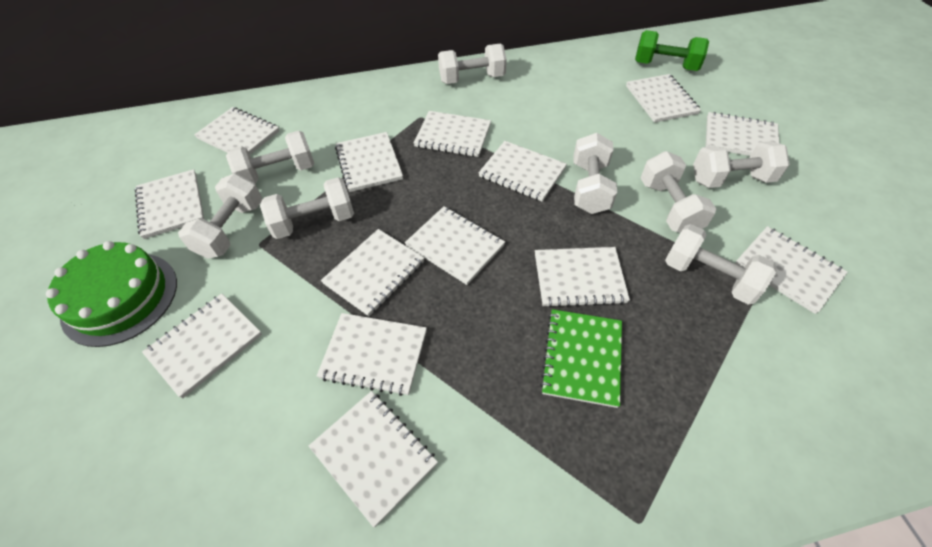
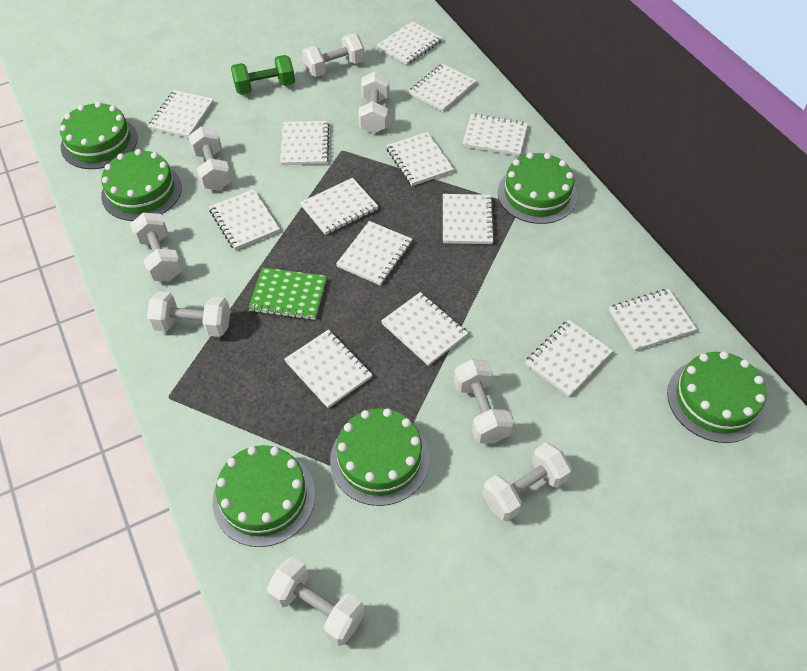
green cake: [46,241,177,347] = 1 -> [60,102,138,169] [101,149,182,221] [213,445,316,547] [330,408,430,506] [498,152,577,224] [667,351,766,443] = 6

